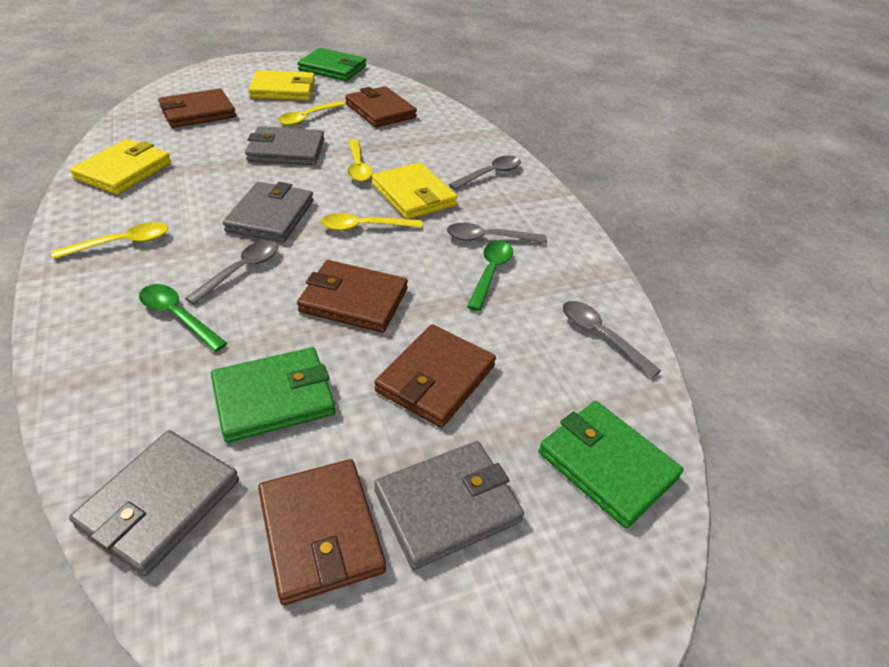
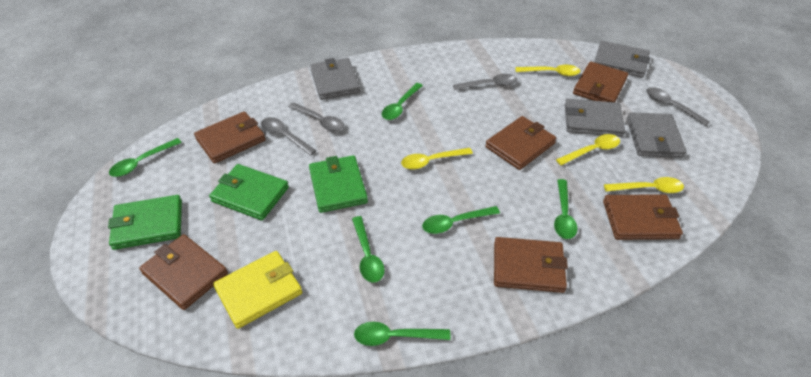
brown wallet: [158,89,236,128] [258,459,386,605] [297,260,408,333] [345,86,417,128] [374,324,496,428] = 5 -> [139,234,228,310] [194,111,266,163] [485,116,557,170] [494,237,568,293] [573,62,628,102] [603,194,683,240] = 6
green spoon: [139,284,227,352] [467,241,513,311] = 2 -> [109,138,182,177] [352,216,385,283] [354,322,451,346] [382,83,423,120] [422,206,500,234] [554,179,577,239] = 6
yellow wallet: [70,139,171,195] [248,70,315,100] [372,162,458,219] = 3 -> [213,251,302,329] = 1

